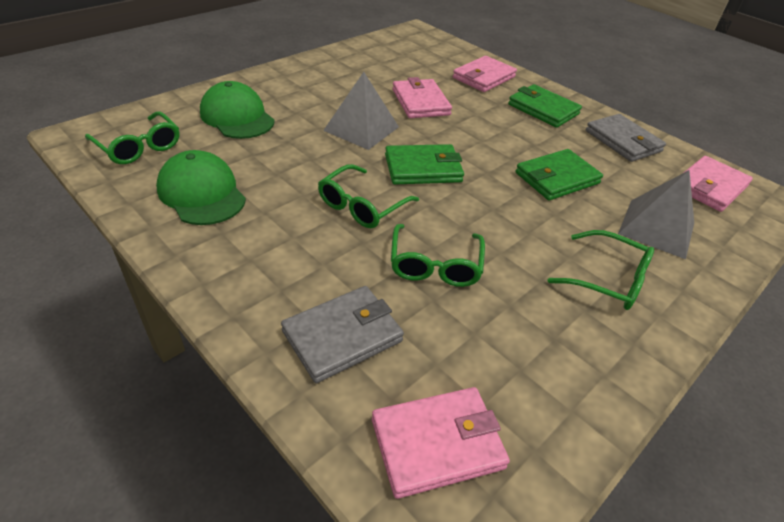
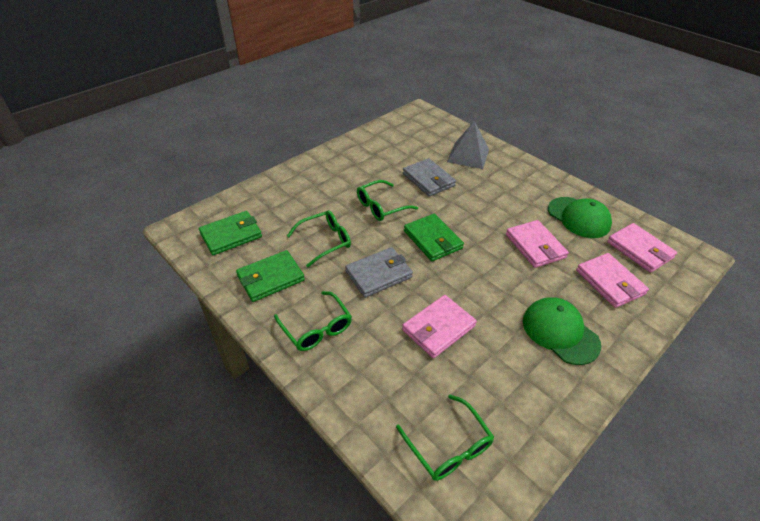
grey pyramid: [323,72,399,150] [618,170,694,259] = 2 -> [447,121,489,169] = 1

